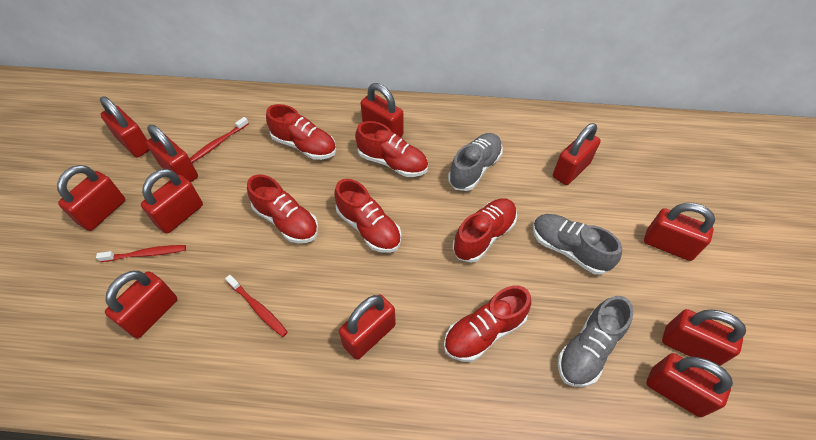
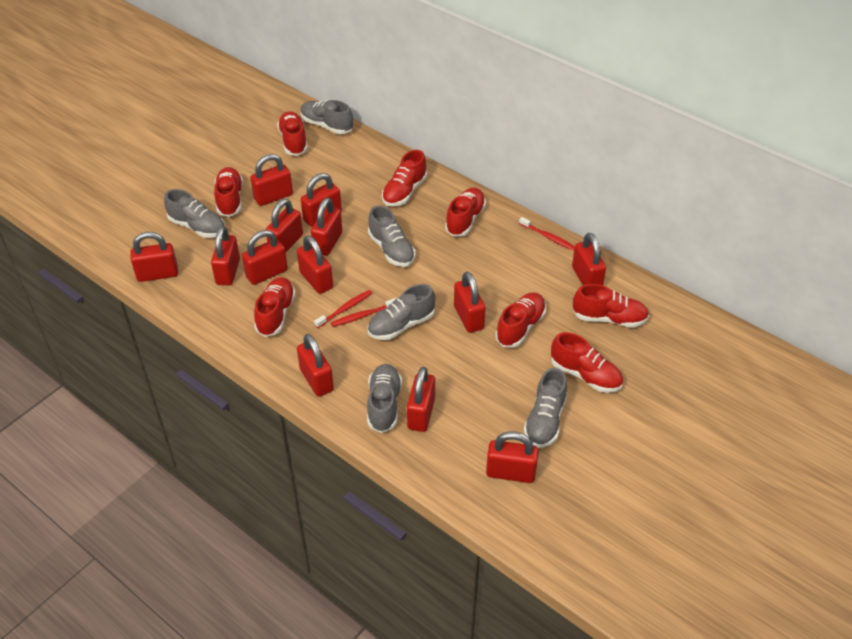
grey shoe: [448,133,503,191] [533,214,622,275] [558,296,634,387] = 3 -> [164,189,225,238] [300,100,353,134] [367,284,435,340] [367,364,402,433] [368,205,415,267] [524,368,567,448] = 6
red padlock: [57,165,125,231] [100,96,150,157] [105,271,177,338] [141,169,203,234] [146,125,198,182] [339,294,396,360] [360,83,404,137] [553,123,601,185] [644,203,715,261] [646,353,733,417] [662,309,746,366] = 11 -> [130,232,178,282] [211,226,240,286] [242,230,288,285] [250,154,293,206] [266,199,303,253] [297,235,333,294] [297,334,334,397] [301,173,342,227] [311,198,342,256] [407,367,435,432] [454,272,485,333] [486,431,539,483] [572,233,606,285] = 13
red shoe: [247,174,318,243] [266,104,336,160] [334,179,401,253] [355,121,428,177] [444,286,531,362] [453,198,517,263] = 6 -> [214,167,243,217] [254,277,296,337] [277,111,308,156] [382,150,427,206] [445,188,486,237] [495,292,546,348] [551,332,623,393] [573,284,649,328] = 8

